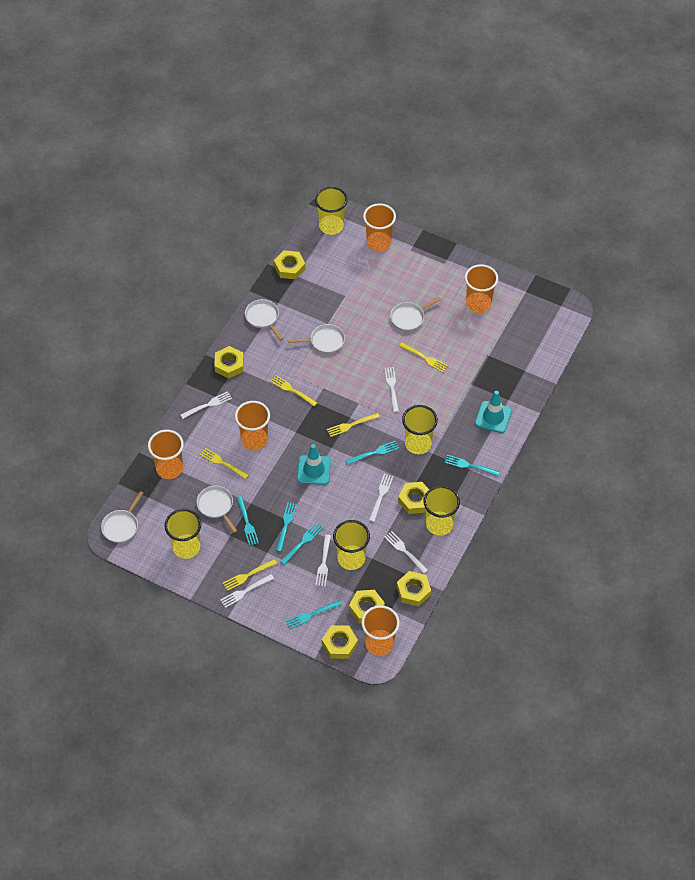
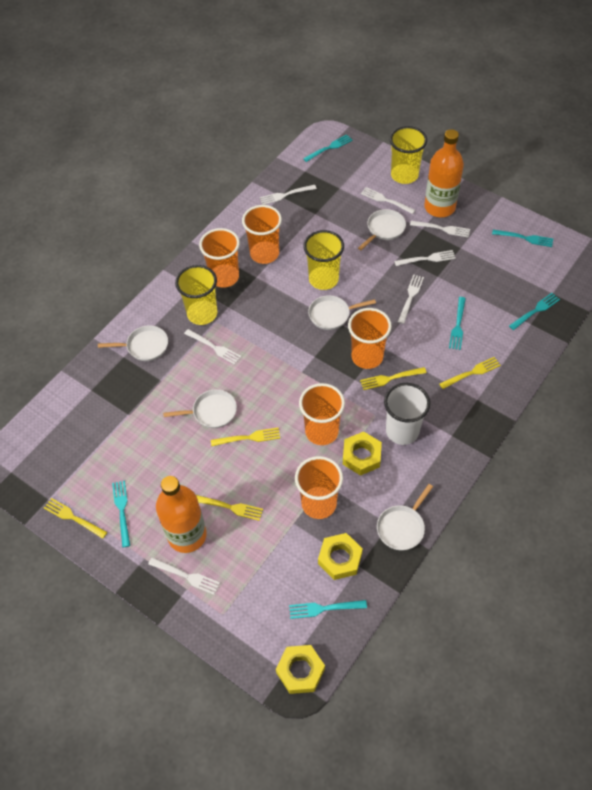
orange bottle: none = 0 -> [156,476,207,553] [424,129,464,217] = 2
turquoise traffic cone: [297,444,331,485] [475,391,512,433] = 2 -> none = 0
white cup: none = 0 -> [384,383,430,445] = 1
white fork: [181,391,232,419] [220,574,274,608] [315,535,331,587] [369,474,394,522] [384,367,399,412] [384,531,428,574] = 6 -> [148,557,220,595] [184,329,241,365] [260,185,317,205] [361,187,415,214] [394,250,456,266] [398,274,424,324] [410,221,470,238] = 7
yellow cup: [164,509,201,559] [315,187,348,235] [333,520,370,570] [402,405,438,454] [423,486,460,536] = 5 -> [175,265,217,325] [304,230,344,290] [390,126,427,184] = 3
yellow nut: [214,346,244,378] [274,250,305,279] [322,625,358,659] [349,590,385,623] [397,571,431,607] [398,482,429,514] = 6 -> [276,645,325,694] [318,533,363,580] [343,432,382,476] = 3

